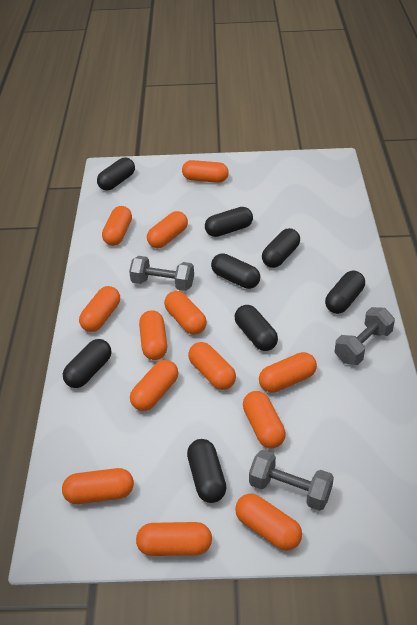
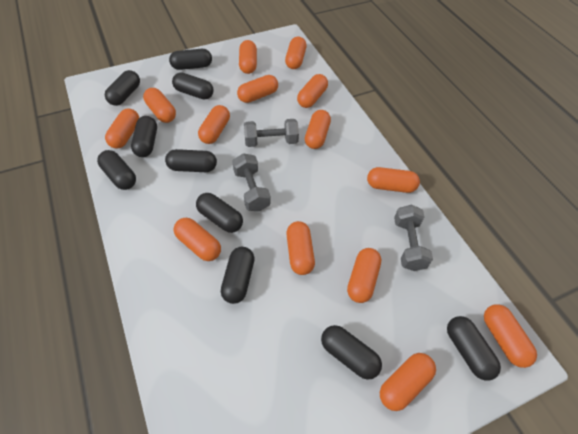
black capsule: [63,339,111,388] [97,158,135,191] [187,439,227,503] [205,207,253,237] [211,253,260,289] [235,305,278,351] [262,228,300,268] [325,271,365,314] = 8 -> [97,150,136,190] [105,70,140,106] [131,116,157,157] [165,149,217,172] [169,49,212,70] [172,73,214,100] [196,193,243,233] [221,247,254,304] [321,325,382,380] [447,316,501,381] = 10
orange capsule: [62,468,134,504] [79,286,120,332] [102,206,132,246] [130,360,178,411] [136,522,212,556] [139,310,167,360] [147,211,188,248] [164,291,207,335] [182,160,229,183] [188,342,236,390] [235,494,302,551] [243,391,286,448] [259,352,317,393] = 13 -> [105,108,139,148] [143,88,176,123] [174,218,221,261] [198,105,230,144] [237,75,278,103] [239,40,257,74] [285,37,306,69] [286,221,315,275] [297,74,328,108] [305,110,331,149] [347,248,381,303] [367,167,420,193] [380,353,436,411] [484,304,537,368] = 14

